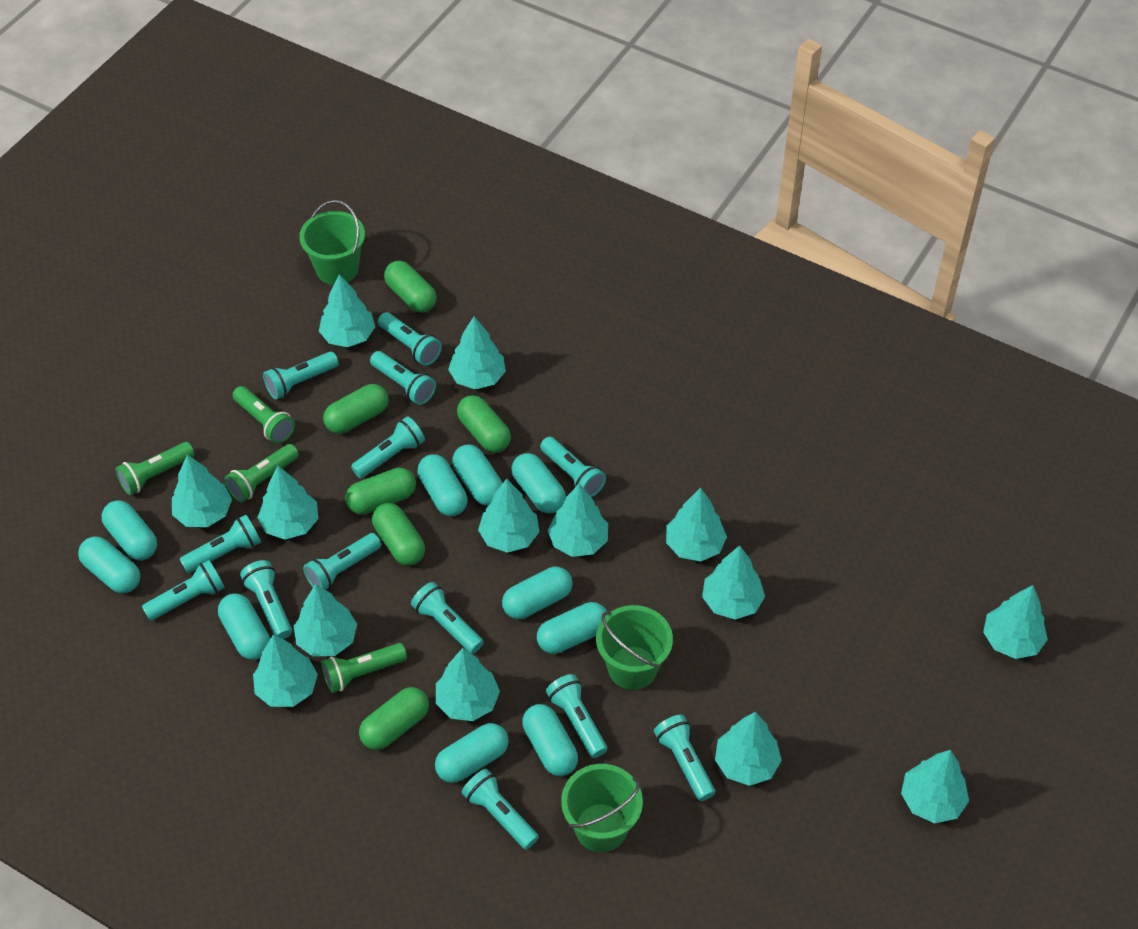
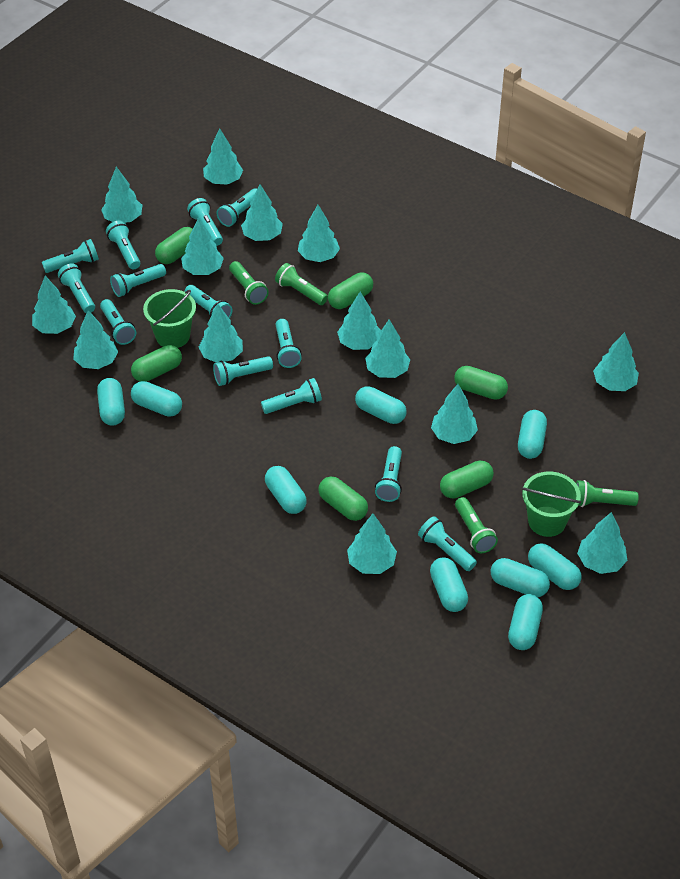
green bucket: [299,200,365,285] [561,764,643,852] [596,605,673,690] = 3 -> [143,289,196,348] [522,472,581,537] = 2
turquoise capsule: [78,537,140,593] [102,500,157,560] [218,593,270,660] [418,454,468,516] [435,723,509,783] [452,445,503,505] [502,567,573,619] [511,453,566,513] [522,704,578,776] [537,602,607,654] = 10 -> [97,378,125,426] [131,381,182,417] [265,466,307,514] [355,386,407,424] [430,557,468,612] [490,558,550,597] [508,594,543,650] [518,410,547,459] [528,543,582,590] = 9

